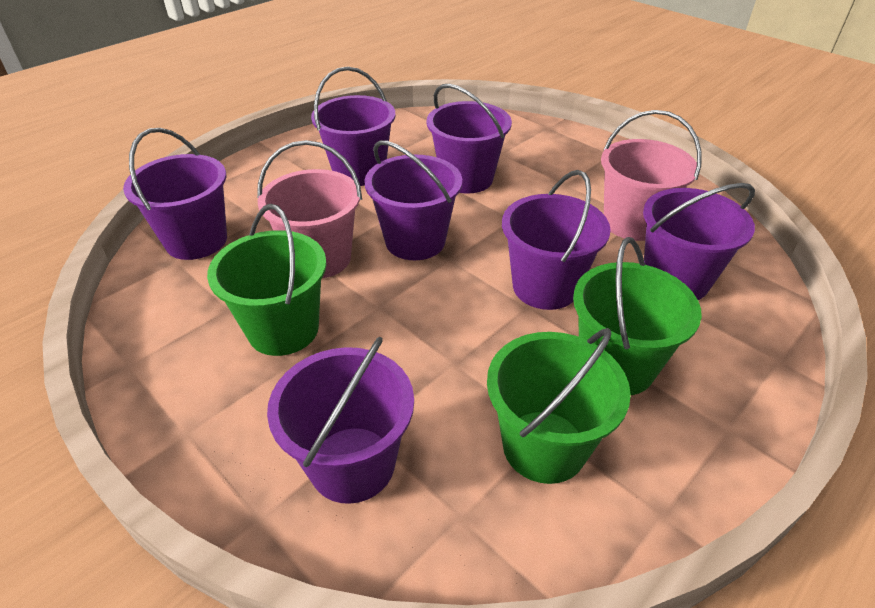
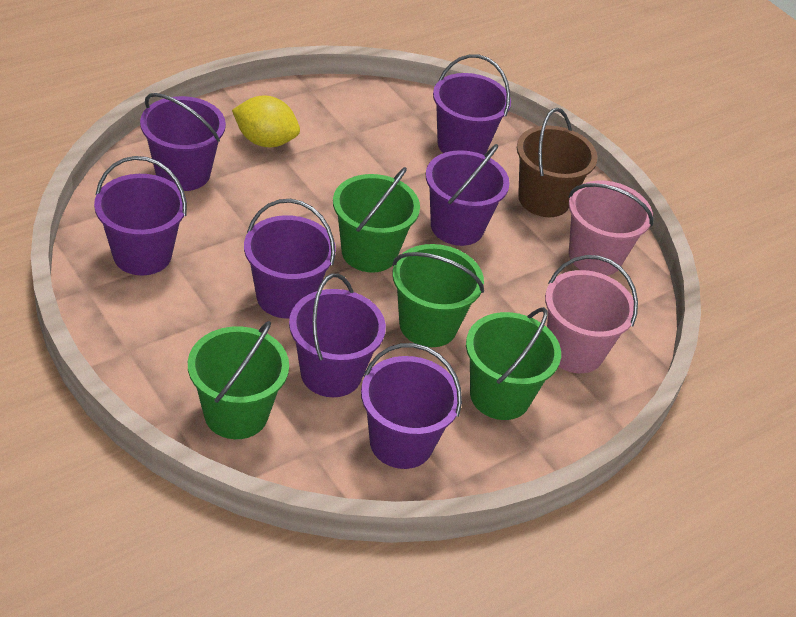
brown bucket: none = 0 -> [517,108,598,217] = 1
green bucket: [207,204,327,356] [487,328,631,484] [573,237,702,395] = 3 -> [188,321,289,439] [333,167,420,273] [393,244,484,347] [466,307,561,420] = 4
yellow lemon: none = 0 -> [232,95,300,147] = 1

